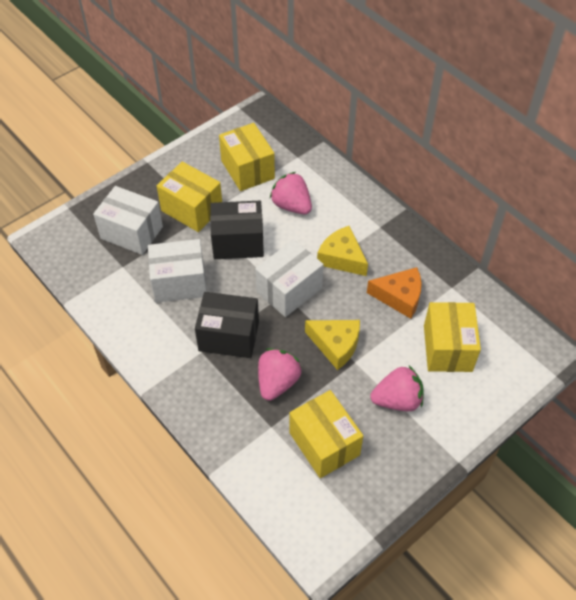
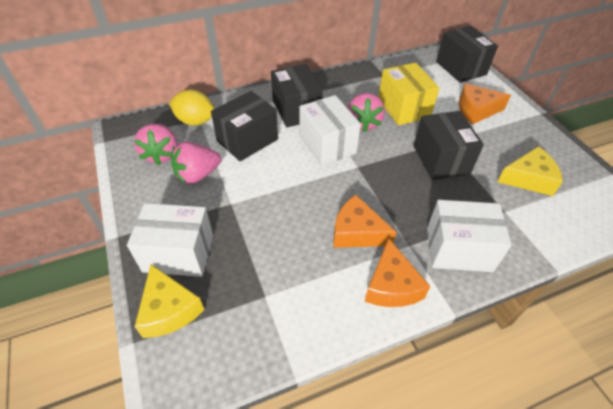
black box: [195,292,259,358] [210,201,264,259] = 2 -> [211,91,278,161] [271,64,323,127] [413,111,484,180] [436,26,498,83] = 4
orange cheese: [367,267,422,319] = 1 -> [333,195,397,248] [365,238,431,307] [459,83,511,124] = 3
yellow box: [157,162,222,232] [219,123,275,191] [290,390,363,478] [424,302,481,372] = 4 -> [378,63,439,125] = 1
yellow lemon: none = 0 -> [169,89,214,125] = 1

